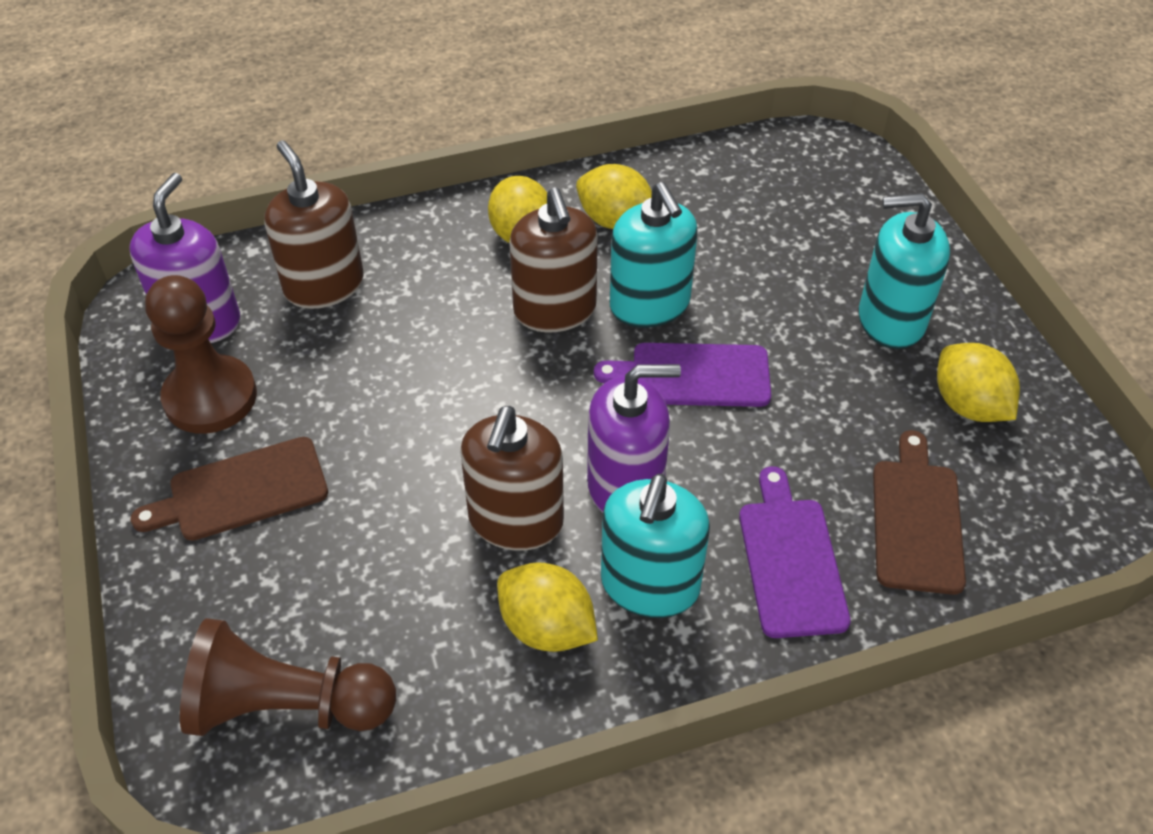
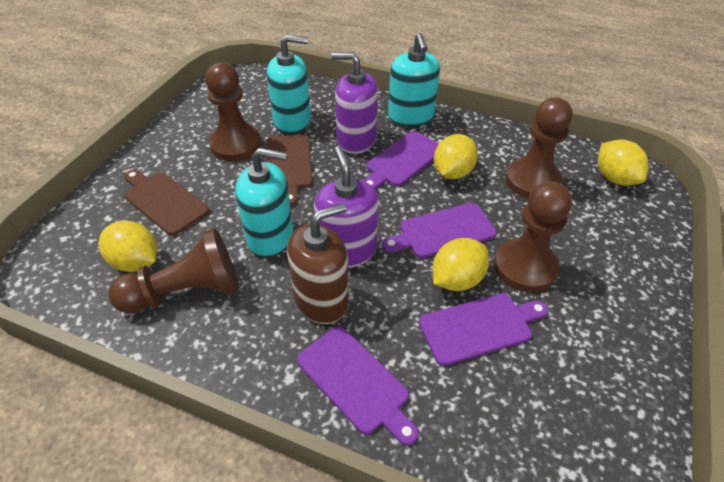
brown pawn: [145,275,257,434] [180,618,396,736] = 2 -> [108,228,238,314] [205,62,261,161] [494,181,572,292] [505,97,573,199] = 4
brown soap dispenser: [264,140,364,309] [460,406,564,551] [509,188,598,332] = 3 -> [287,203,349,324] = 1
purple cutting board: [594,343,771,407] [739,466,851,638] = 2 -> [297,326,419,445] [363,131,439,189] [382,203,497,258] [419,293,548,366] = 4

